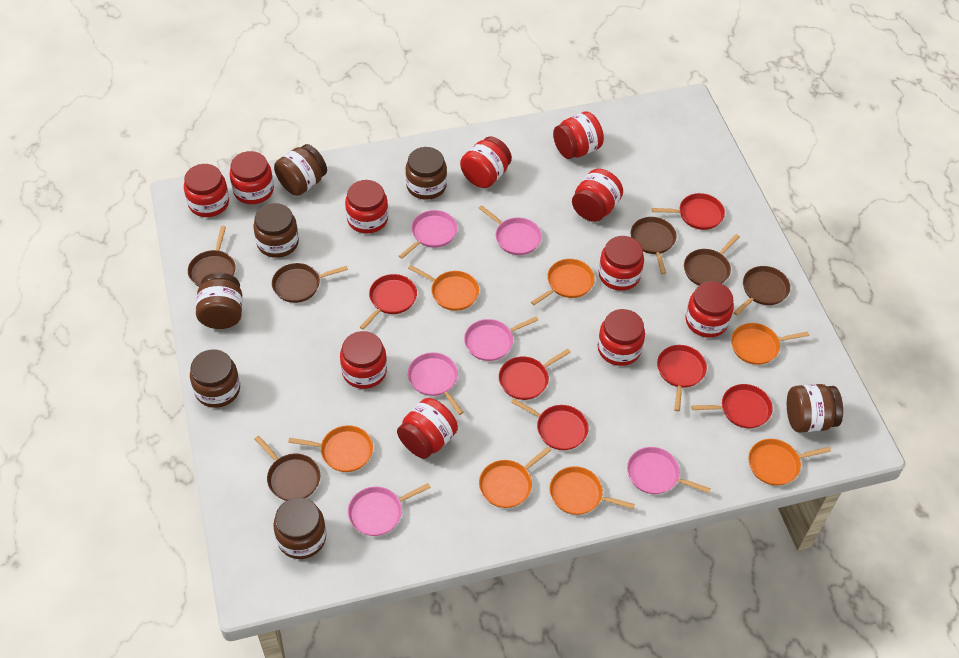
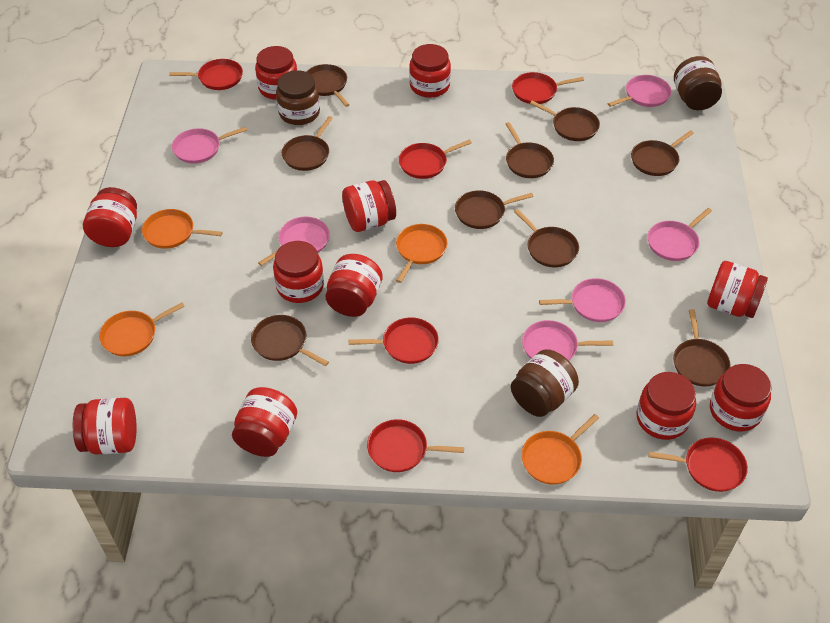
brown jar: [190,349,240,408] [196,273,242,329] [253,203,299,258] [273,497,326,559] [274,144,327,196] [405,147,447,200] [787,384,843,433] = 7 -> [276,70,320,125] [511,349,579,417] [674,56,722,110] = 3
brown pan: [188,226,236,287] [255,436,320,501] [272,263,348,303] [631,217,677,274] [684,234,740,285] [733,266,790,315] = 6 -> [251,315,329,366] [282,116,333,171] [306,64,350,107] [455,190,534,229] [506,122,554,178] [514,209,579,267] [530,101,600,141] [631,130,694,176] [673,309,731,387] = 9
orange pan: [288,425,373,472] [408,265,479,311] [479,447,552,508] [531,259,595,305] [550,466,635,515] [731,323,809,365] [748,439,831,486] = 7 -> [99,303,185,356] [142,209,223,249] [396,224,448,283] [521,414,599,485] = 4

